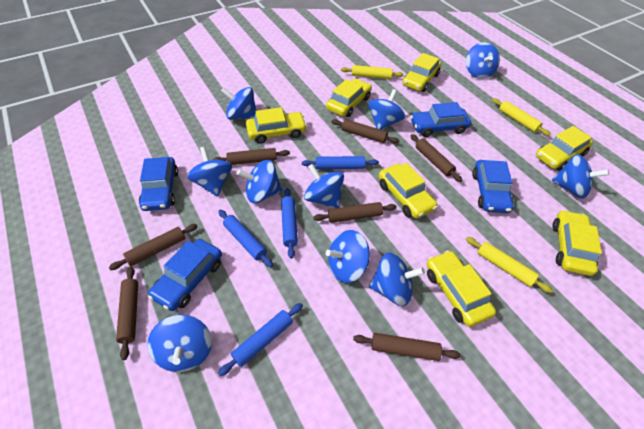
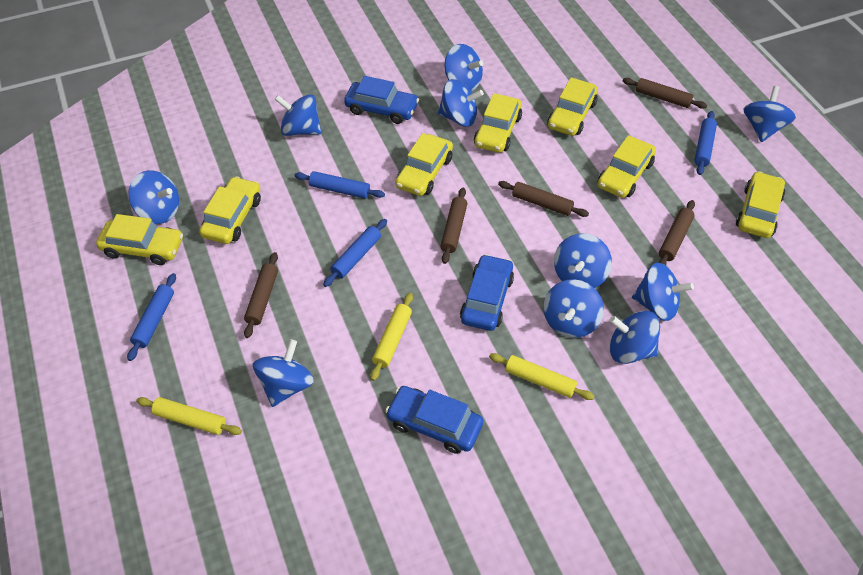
blue car: [139,157,178,211] [148,239,222,311] [410,102,471,137] [472,160,514,213] = 4 -> [344,76,419,124] [385,386,483,454] [460,254,514,331] = 3
brown rolling pin: [109,224,198,270] [116,266,138,360] [213,148,290,165] [313,202,397,223] [331,119,399,143] [353,333,461,361] [411,134,462,182] = 7 -> [244,252,278,338] [440,188,467,264] [498,181,589,217] [623,78,707,109] [658,200,695,265] = 5

